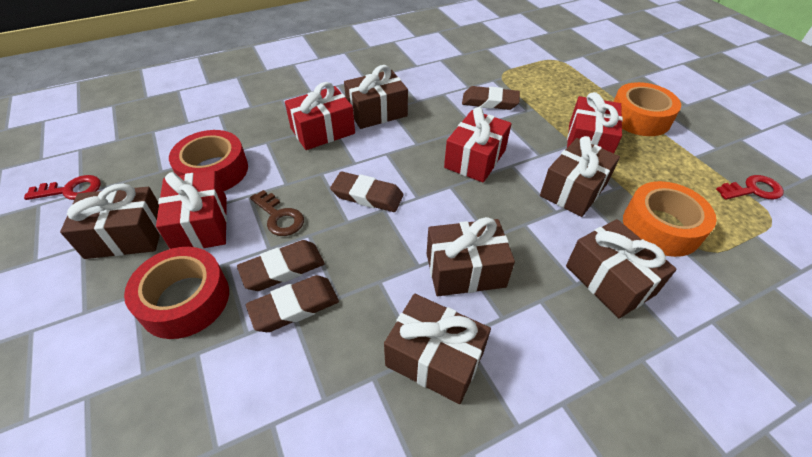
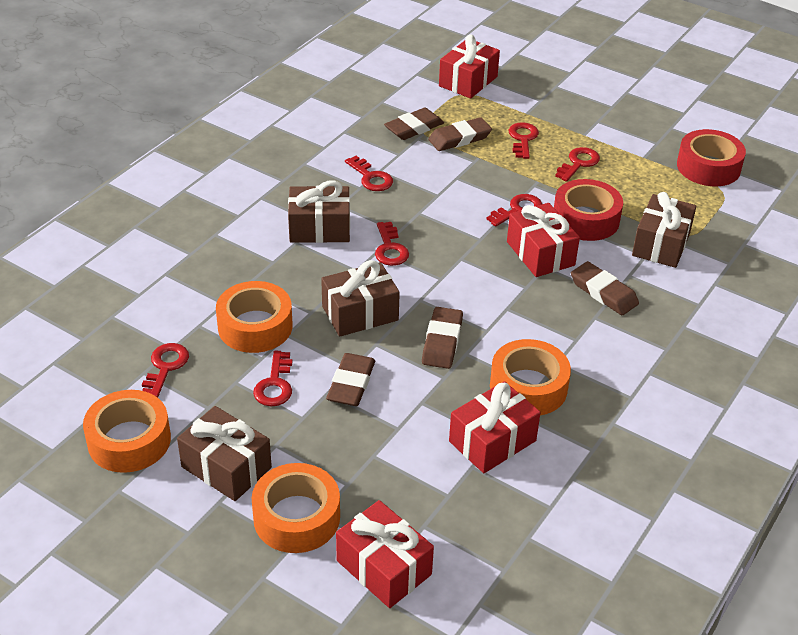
brown eraser: [237,240,325,291] [246,275,339,332] [330,172,404,212] [462,86,520,110] = 4 -> [326,353,375,406] [384,108,444,140] [422,307,463,369] [428,117,492,151] [571,261,639,315] = 5
brown gift: [60,183,161,259] [344,65,408,129] [384,294,491,404] [427,217,515,296] [540,136,620,217] [566,219,677,318] = 6 -> [177,406,272,501] [288,181,350,243] [321,260,400,337] [632,192,697,268] = 4
brown key: [250,190,304,236] = 1 -> none = 0
orange tape: [614,82,681,136] [623,181,717,257] = 2 -> [83,390,171,473] [216,281,292,353] [252,463,340,553] [490,339,571,415] = 4
red key: [24,175,101,200] [716,175,784,200] = 2 -> [142,343,189,397] [253,351,293,406] [345,156,393,191] [375,222,409,266] [487,194,542,227] [509,122,539,159] [555,147,600,182] = 7

